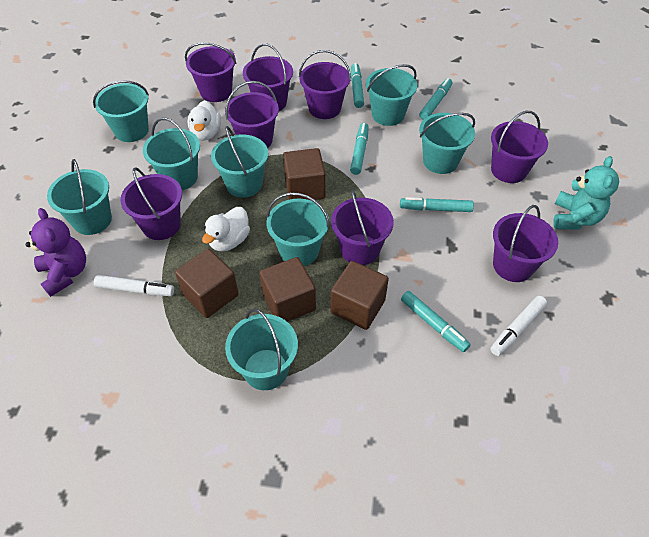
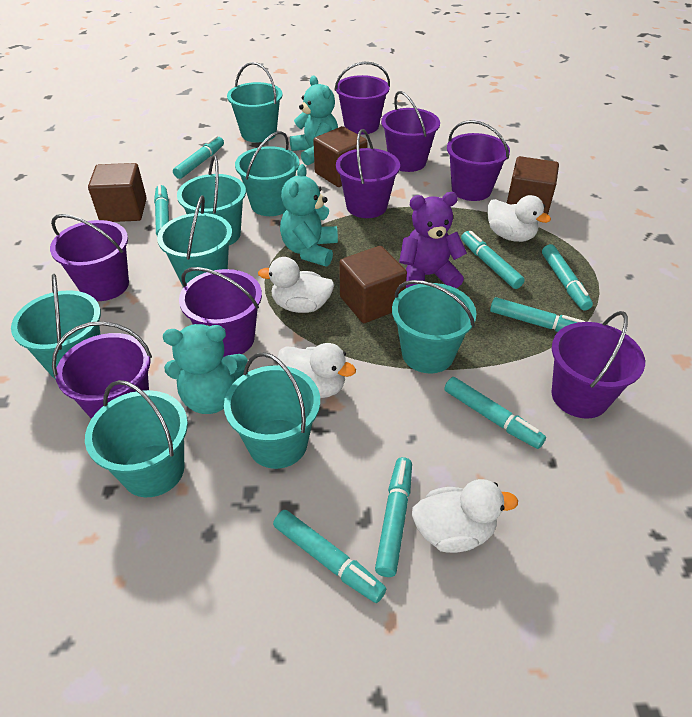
turquoise marker: [350,123,369,175] [351,63,364,108] [400,197,474,212] [401,291,471,352] [419,78,452,120] = 5 -> [154,184,169,236] [173,136,224,179] [273,510,386,603] [375,457,412,577] [444,377,546,449] [461,231,525,289] [490,297,585,332] [542,244,593,311] = 8
turquoise teddy bear: [553,156,619,230] = 1 -> [163,324,248,414] [280,164,338,267] [290,76,338,165] = 3
white duck: [187,100,221,141] [202,207,250,251] = 2 -> [258,257,334,313] [277,343,356,398] [412,479,518,553] [487,195,551,242] = 4
white marker: [94,275,174,296] [490,296,547,356] = 2 -> none = 0

